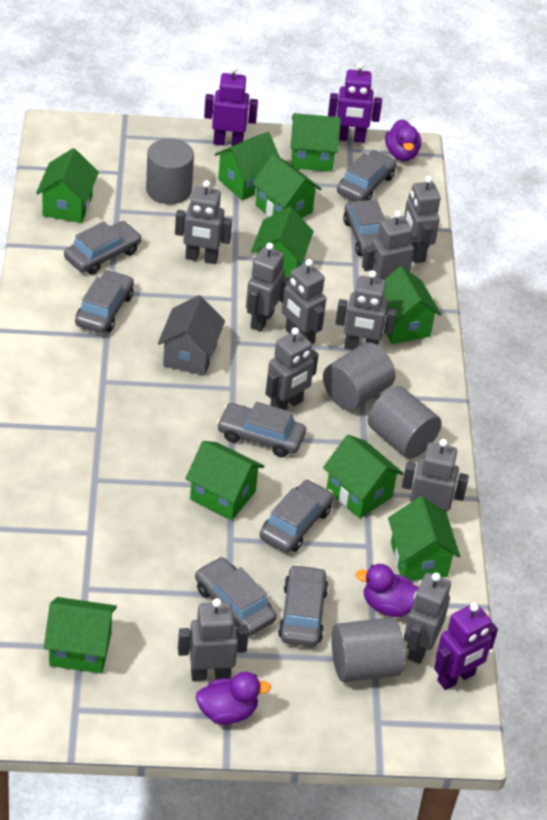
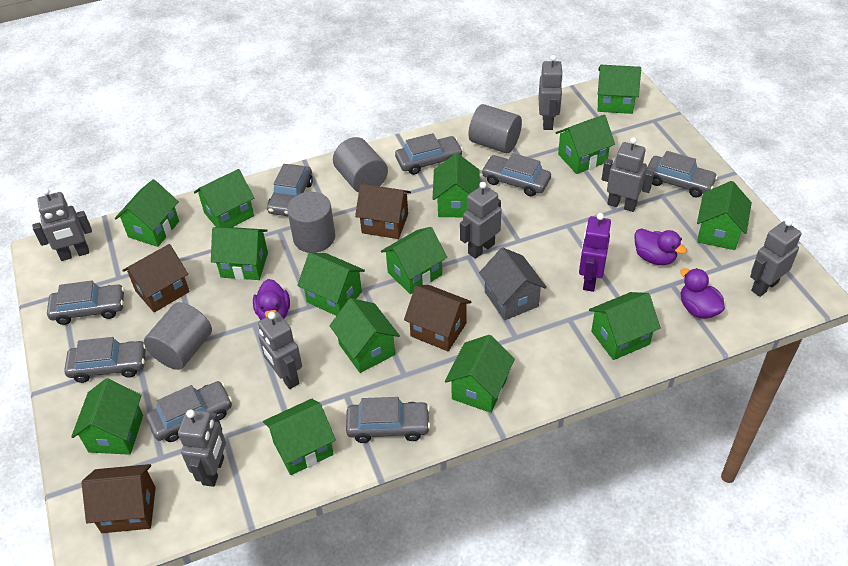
brown house: none = 0 -> [82,464,156,533] [122,244,190,312] [355,184,411,239] [404,285,472,351] = 4
green house: [36,148,99,223] [44,597,117,674] [185,441,264,520] [214,132,280,200] [251,207,314,278] [252,154,321,218] [290,113,341,172] [323,435,404,519] [383,266,441,344] [388,496,460,581] = 10 -> [71,378,143,455] [115,179,179,247] [194,169,254,227] [211,227,268,280] [263,399,336,475] [297,252,365,316] [329,298,400,373] [381,227,447,294] [433,153,479,217] [445,335,515,413] [555,115,615,174] [589,292,661,360] [598,65,641,114] [697,181,752,250] = 14
grey robot: [175,180,232,264] [178,598,249,681] [246,243,285,332] [266,327,319,410] [280,259,326,344] [335,271,397,350] [362,211,419,280] [402,439,469,513] [404,176,441,263] [404,573,451,664] = 10 -> [32,188,92,261] [178,409,226,487] [258,312,302,389] [460,182,502,259] [538,55,563,130] [602,137,654,212] [750,219,801,297] = 7
purple robot: [204,66,258,146] [328,62,382,143] [434,603,498,690] = 3 -> [579,213,611,292] = 1

